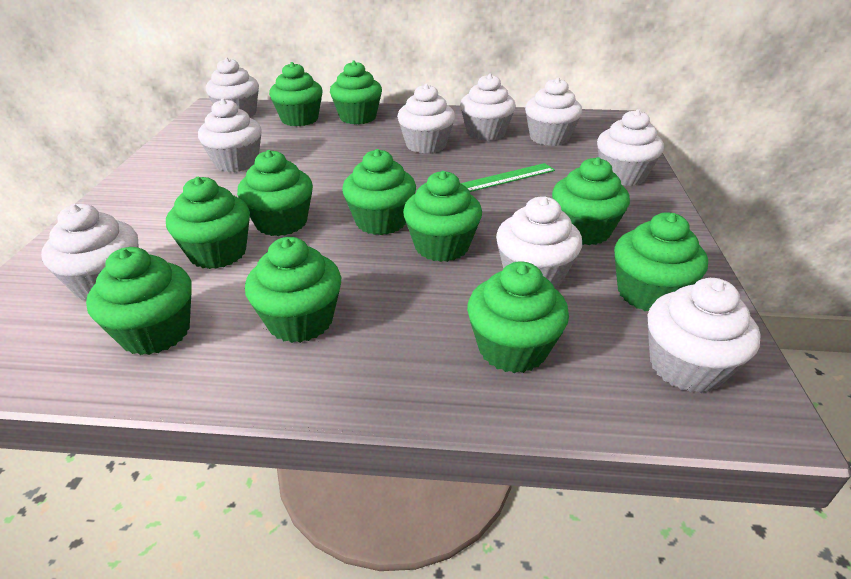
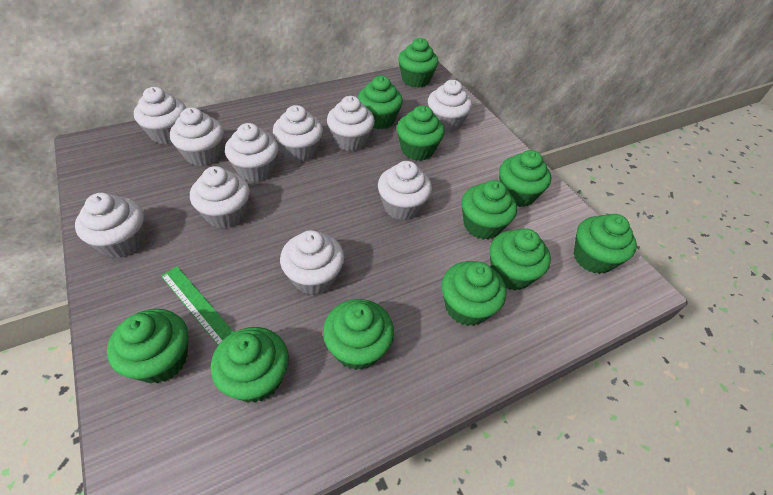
white cupcake: [41,204,138,300] [198,98,262,172] [206,58,259,118] [397,84,455,154] [460,74,516,141] [496,196,582,288] [525,77,582,146] [597,109,664,186] [648,278,761,393] = 9 -> [75,193,145,258] [134,87,186,144] [170,108,224,166] [190,166,250,229] [225,123,278,182] [273,105,323,162] [280,230,344,295] [327,96,375,151] [378,161,432,220] [428,80,472,132] = 10

